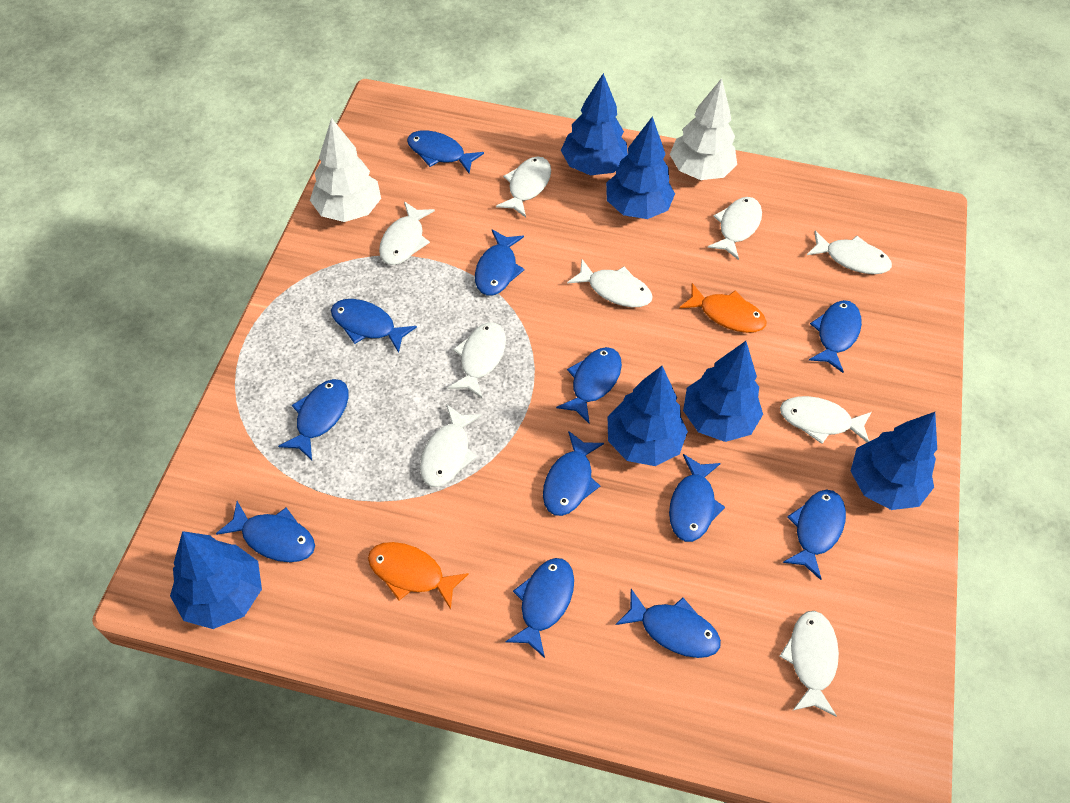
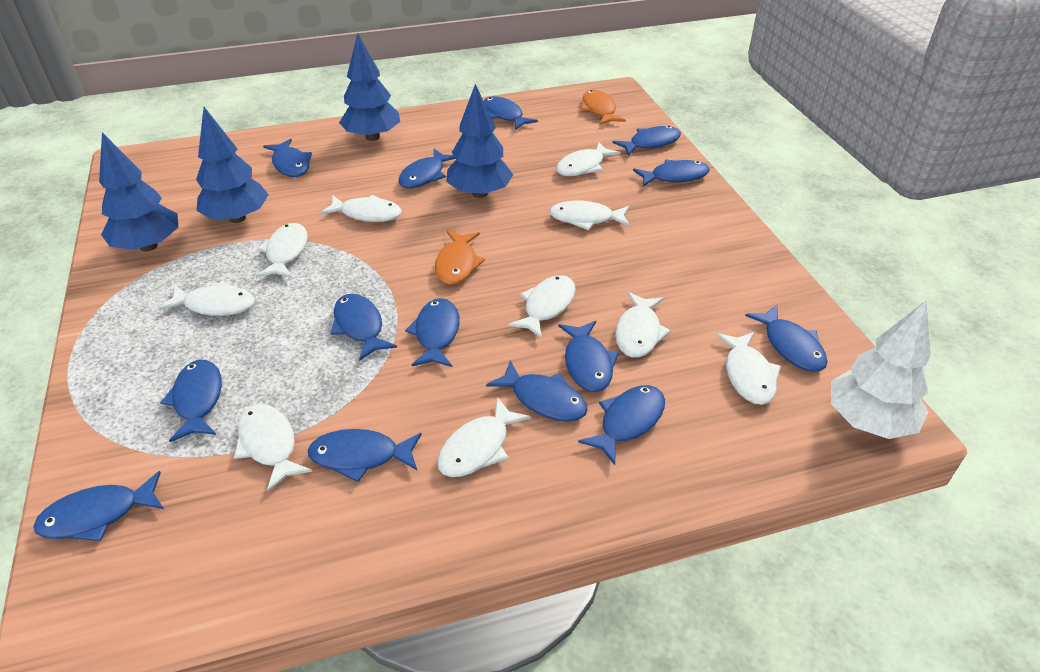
blue fish: [216,501,315,562] [278,379,349,460] [331,299,417,353] [407,130,484,173] [475,229,525,295] [505,558,574,658] [543,431,604,516] [556,347,622,423] [616,589,721,658] [669,454,725,542] [783,489,846,580] [809,300,862,373] = 12 -> [33,471,164,541] [160,360,222,442] [263,139,312,177] [308,429,422,482] [331,294,397,361] [398,149,455,188] [405,298,460,367] [484,96,538,130] [486,360,588,422] [558,321,619,392] [578,385,665,465] [612,126,681,156] [633,160,710,187] [745,305,827,372] = 14
blue tree: [170,531,262,629] [561,73,628,176] [606,116,675,219] [608,366,688,466] [683,341,763,442] [851,412,937,510] = 6 -> [99,132,178,251] [196,107,269,223] [339,33,400,141] [447,84,513,198] = 4
white fish: [379,201,435,265] [420,404,482,487] [448,322,506,399] [496,157,551,218] [567,259,652,307] [708,197,762,260] [780,396,872,444] [780,611,839,717] [807,231,892,274] = 9 -> [158,281,255,316] [234,404,312,492] [256,223,308,278] [320,195,402,222] [437,397,531,477] [508,275,576,339] [549,201,630,230] [556,142,620,176] [615,292,671,358] [716,332,781,405] = 10
white tree: [310,118,381,222] [670,78,737,180] = 2 -> [831,300,931,439] = 1

